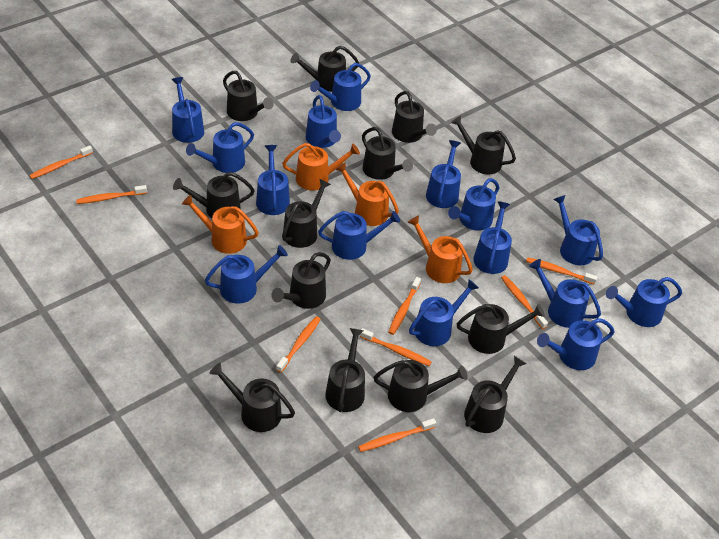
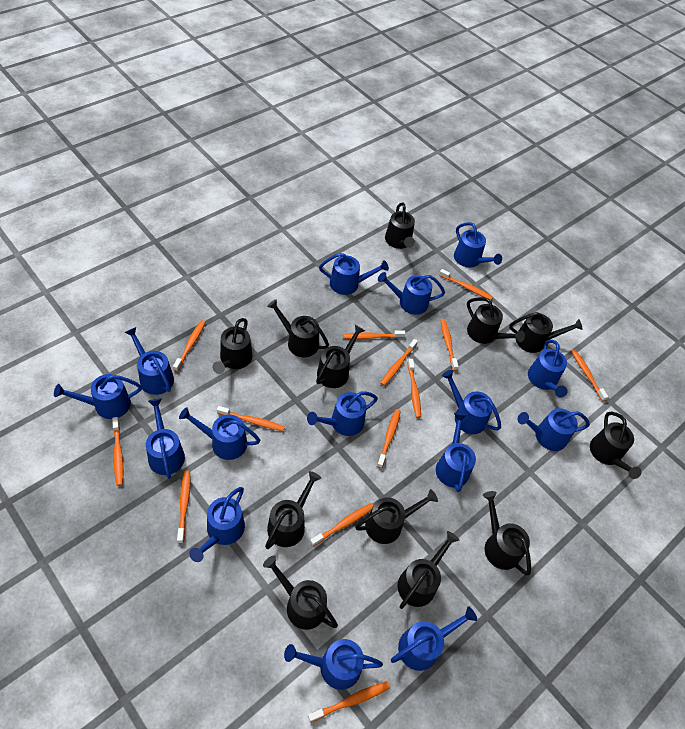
black watering can: [173,172,255,218] [209,363,295,432] [223,71,274,121] [271,252,331,309] [282,179,331,248] [290,46,359,92] [325,328,365,412] [362,127,413,180] [374,360,468,412] [392,91,437,143] [451,116,516,175] [457,304,545,354] [464,356,527,433] = 13 -> [213,318,252,374] [263,556,338,630] [265,471,321,549] [267,299,329,358] [316,325,365,388] [355,489,438,544] [385,203,415,249] [397,531,459,609] [467,297,525,344] [483,491,531,576] [509,312,583,353] [590,412,642,479] = 12
orange toothbrush: [29,145,93,179] [76,185,147,204] [276,316,321,373] [358,418,436,452] [359,328,432,366] [388,277,421,335] [501,275,548,329] [526,258,598,285] = 8 -> [112,417,123,486] [173,320,206,372] [177,471,191,543] [217,406,285,431] [308,681,390,722] [310,503,374,547] [343,330,406,339] [377,409,401,468] [380,339,418,386] [407,359,421,418] [439,269,493,300] [440,319,459,371] [571,349,608,401] = 13
orange watering can: [182,195,259,254] [282,143,360,190] [335,162,399,226] [408,215,473,283] = 4 -> none = 0

